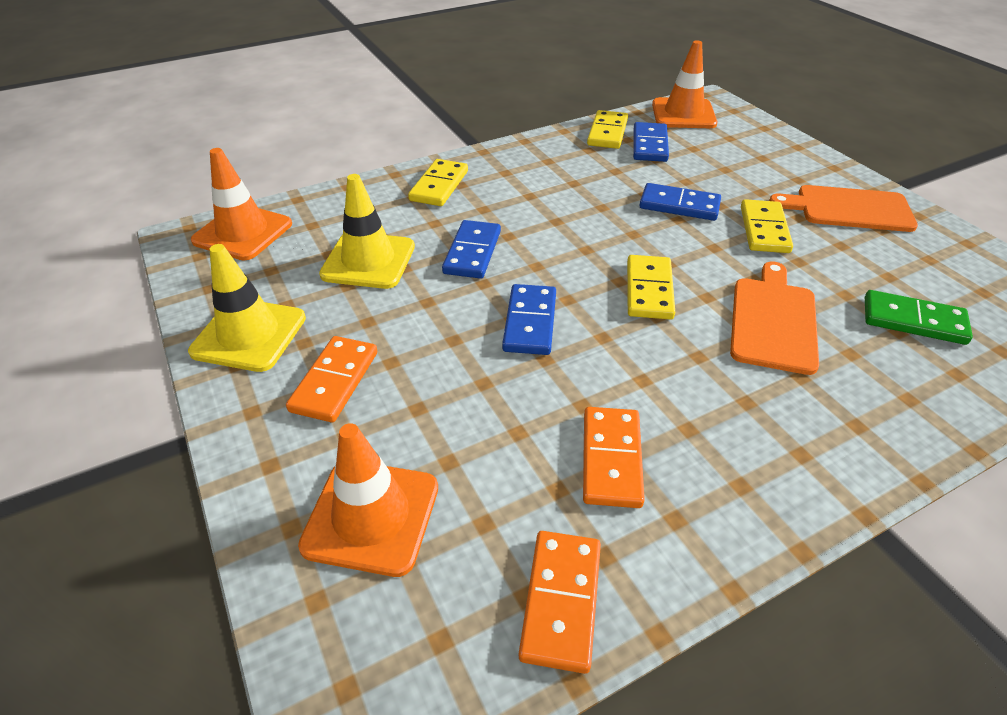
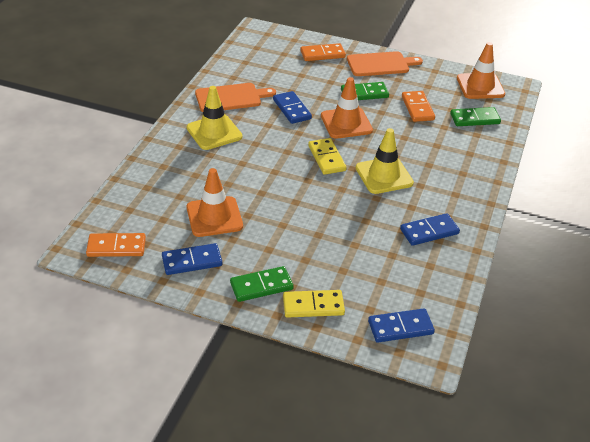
green domino: [865,290,973,345] = 1 -> [230,266,293,302] [341,82,389,100] [450,107,501,126] = 3
yellow domino: [408,159,468,206] [587,110,628,149] [627,255,675,320] [741,199,793,253] = 4 -> [283,290,345,318] [308,138,347,175] = 2

